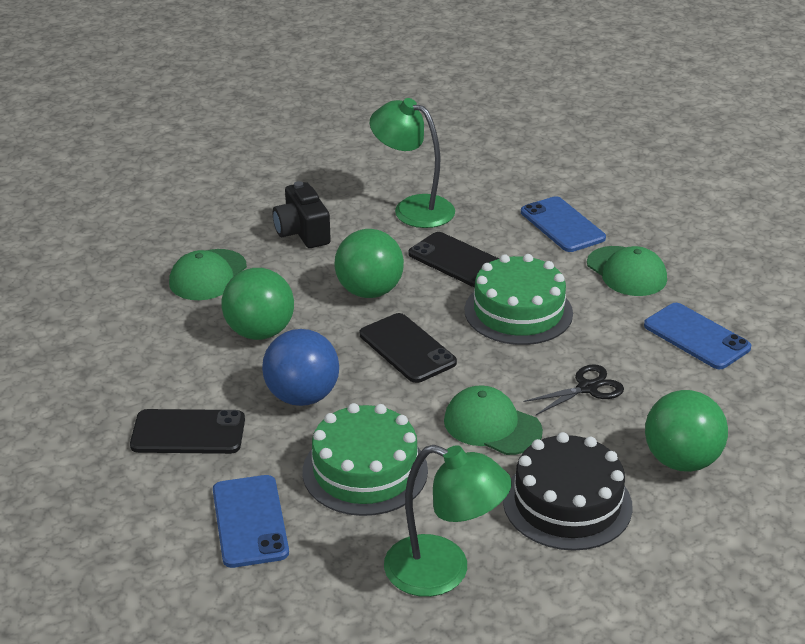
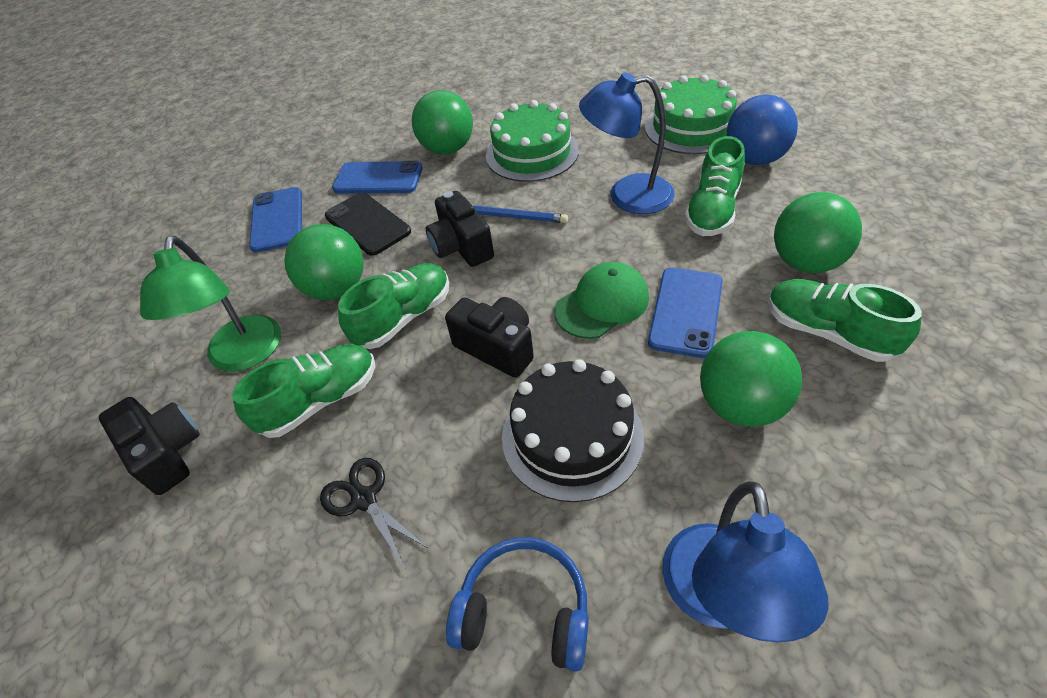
black camera: [273,181,331,248] = 1 -> [99,397,200,495] [426,191,494,267] [445,297,534,378] = 3
black phone: [130,409,245,454] [360,313,457,383] [408,232,499,287] = 3 -> [325,192,411,256] = 1
blue headphones: none = 0 -> [446,537,589,672] = 1
blue lamp: none = 0 -> [579,72,675,214] [662,481,829,642] = 2
blue pencil: none = 0 -> [472,205,568,223] = 1
green ball: [222,268,294,340] [335,229,404,298] [645,390,728,472] = 3 -> [284,224,364,300] [412,90,473,154] [700,331,802,427] [774,192,862,273] = 4
green cap: [169,249,247,300] [444,385,543,455] [587,246,667,296] = 3 -> [555,262,649,339] = 1
green lamp: [370,98,455,228] [384,445,512,597] = 2 -> [140,236,281,372] = 1
green shoe: none = 0 -> [232,344,375,438] [338,263,449,349] [684,136,745,236] [768,279,922,362] = 4

